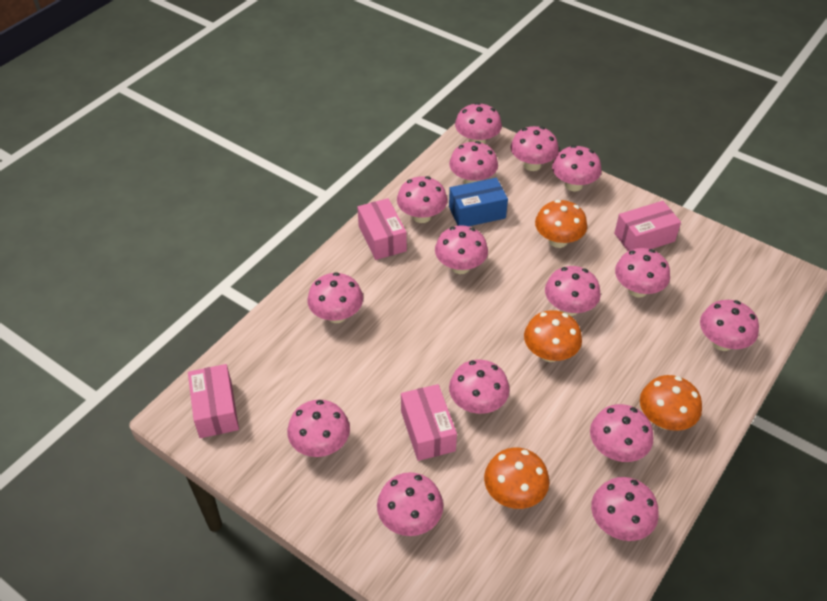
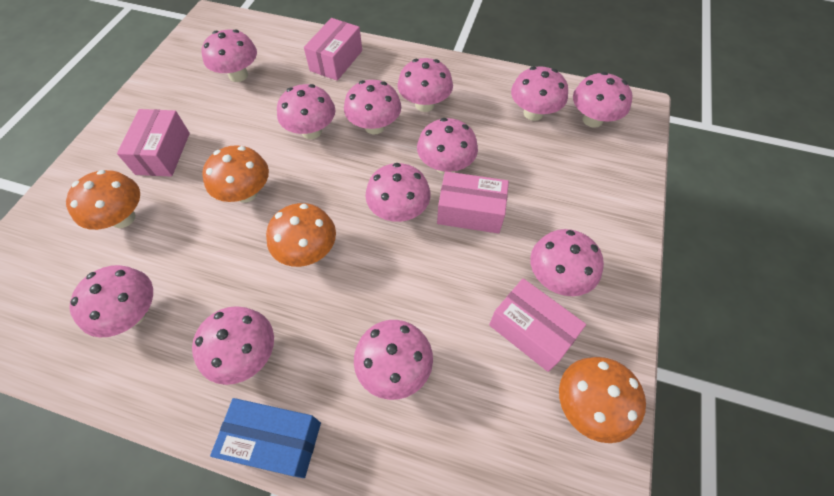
pink mushroom: [287,400,350,457] [307,272,363,323] [377,472,443,536] [397,176,447,223] [435,225,488,274] [449,141,498,184] [449,359,510,414] [455,103,502,144] [511,126,559,171] [545,266,601,316] [552,145,602,191] [590,404,654,462] [591,477,659,541] [615,248,670,298] [700,300,759,351] = 15 -> [69,265,153,338] [192,306,274,385] [202,29,257,82] [277,84,335,139] [344,80,401,134] [354,320,433,400] [365,163,431,222] [397,58,453,112] [417,118,478,174] [511,66,568,121] [530,229,604,296] [573,72,632,128] = 12

